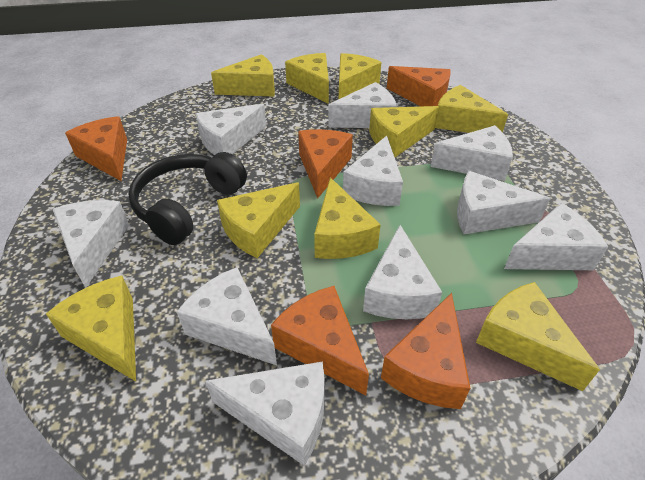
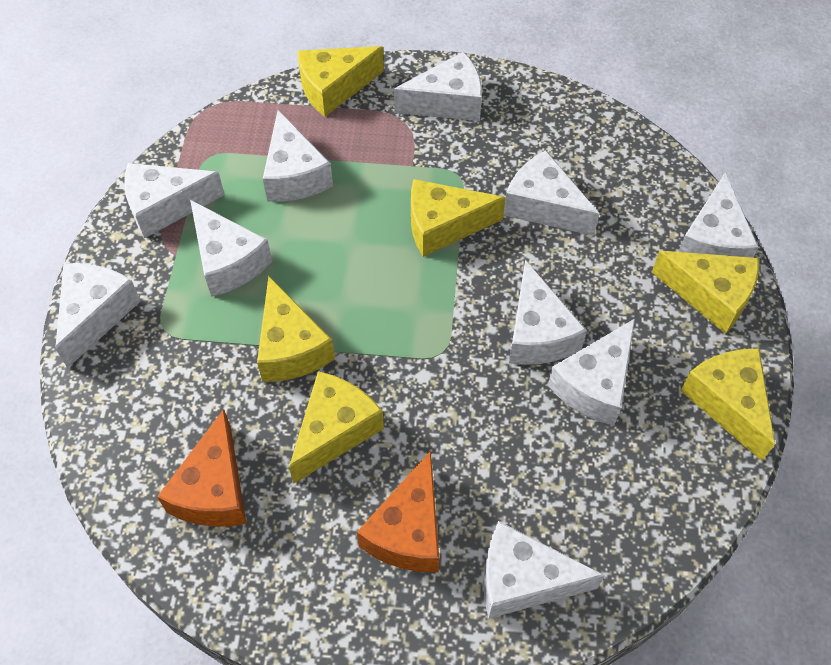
black headphones: [128,152,247,245] = 1 -> none = 0
orange cheese: [65,116,127,181] [271,286,369,395] [298,129,353,198] [381,293,470,409] [387,66,450,106] = 5 -> [157,409,246,527] [357,451,439,572] = 2
yellow cheese: [46,275,136,382] [211,54,275,96] [217,182,300,258] [285,53,329,104] [314,177,381,259] [339,53,381,99] [369,106,439,157] [435,85,508,133] [476,282,600,391] = 9 -> [257,276,335,382] [289,371,384,484] [297,46,384,117] [411,179,506,257] [652,251,759,334] [680,349,775,461] = 6

